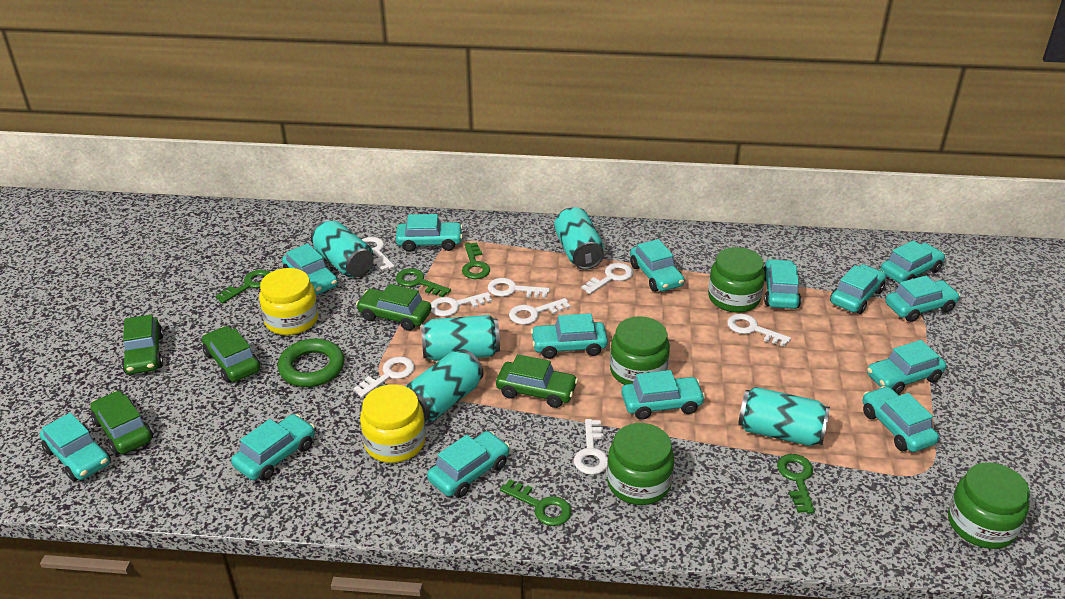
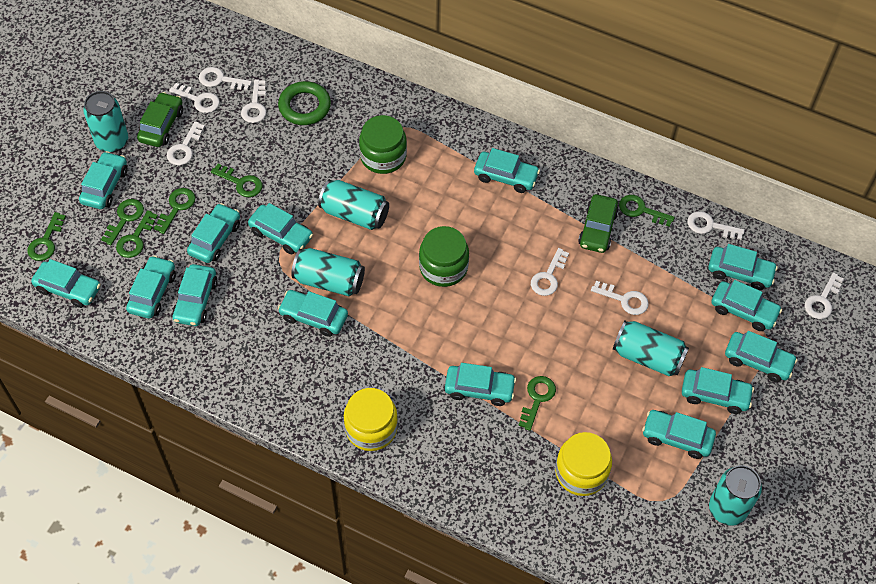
green car: [90,391,153,455] [122,315,164,374] [202,326,261,383] [356,284,431,331] [496,354,578,408] = 5 -> [137,92,183,147] [578,194,619,253] = 2
green jar: [607,423,674,505] [610,316,670,385] [708,247,765,313] [948,462,1030,549] = 4 -> [359,115,407,174] [419,226,469,287] = 2
green key: [215,270,270,303] [396,268,451,297] [462,242,490,279] [500,479,572,526] [777,454,815,514] = 5 -> [27,212,66,261] [101,199,144,245] [116,210,158,258] [154,188,196,234] [211,164,262,197] [518,376,556,431] [619,195,675,227] = 7

